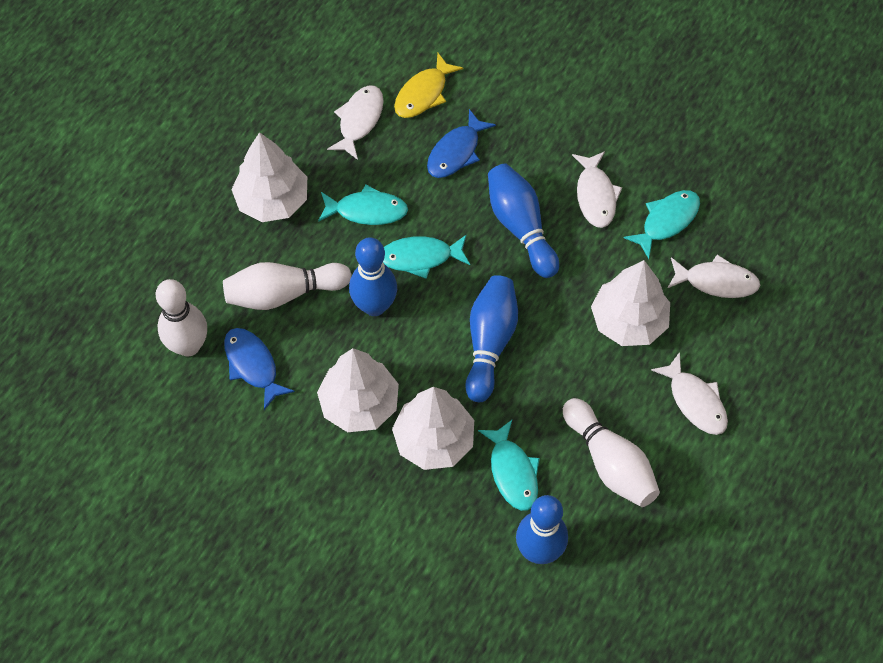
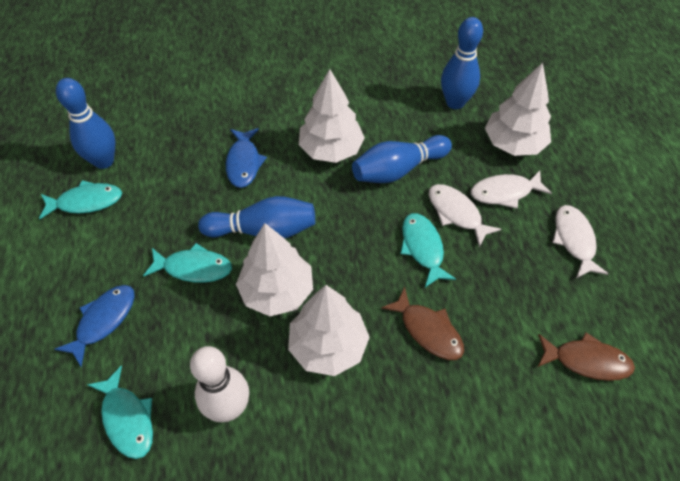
brown fish: none = 0 -> [381,287,464,360] [537,332,635,381] = 2
white bowling pin: [156,279,207,356] [223,262,352,310] [563,398,660,507] = 3 -> [190,346,249,422] = 1
white fish: [327,85,384,160] [572,151,622,228] [651,352,728,435] [668,255,760,298] = 4 -> [429,184,501,247] [471,171,552,209] [552,205,608,278] = 3
yellow fish: [394,53,463,118] = 1 -> none = 0

